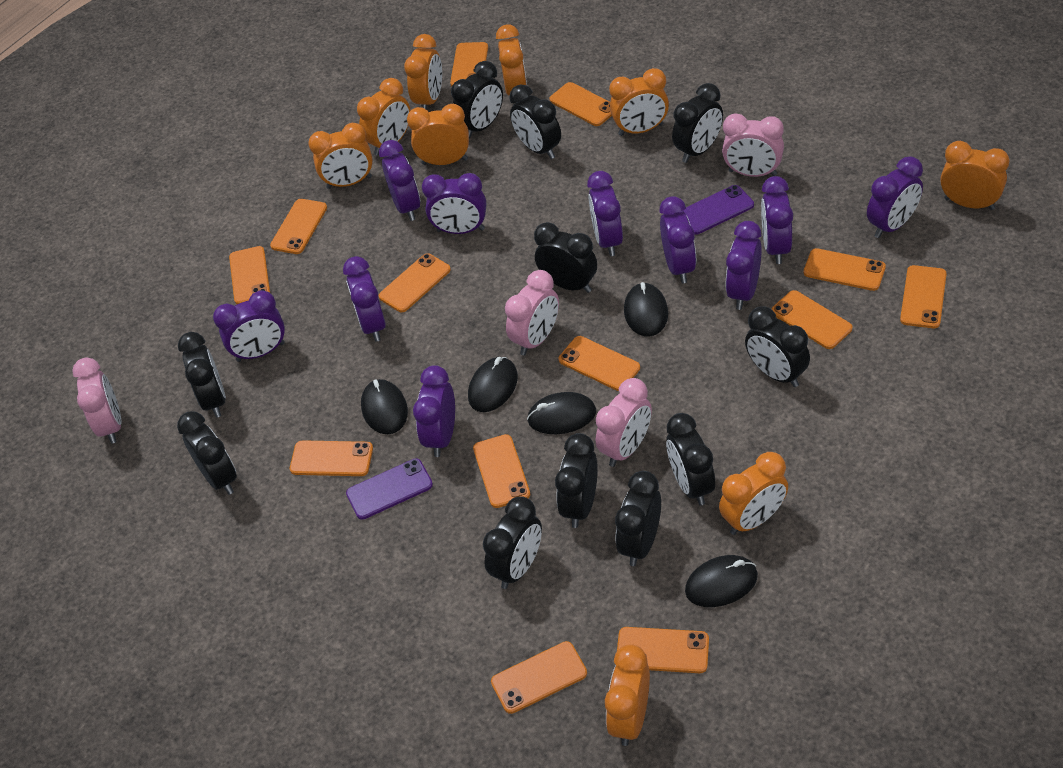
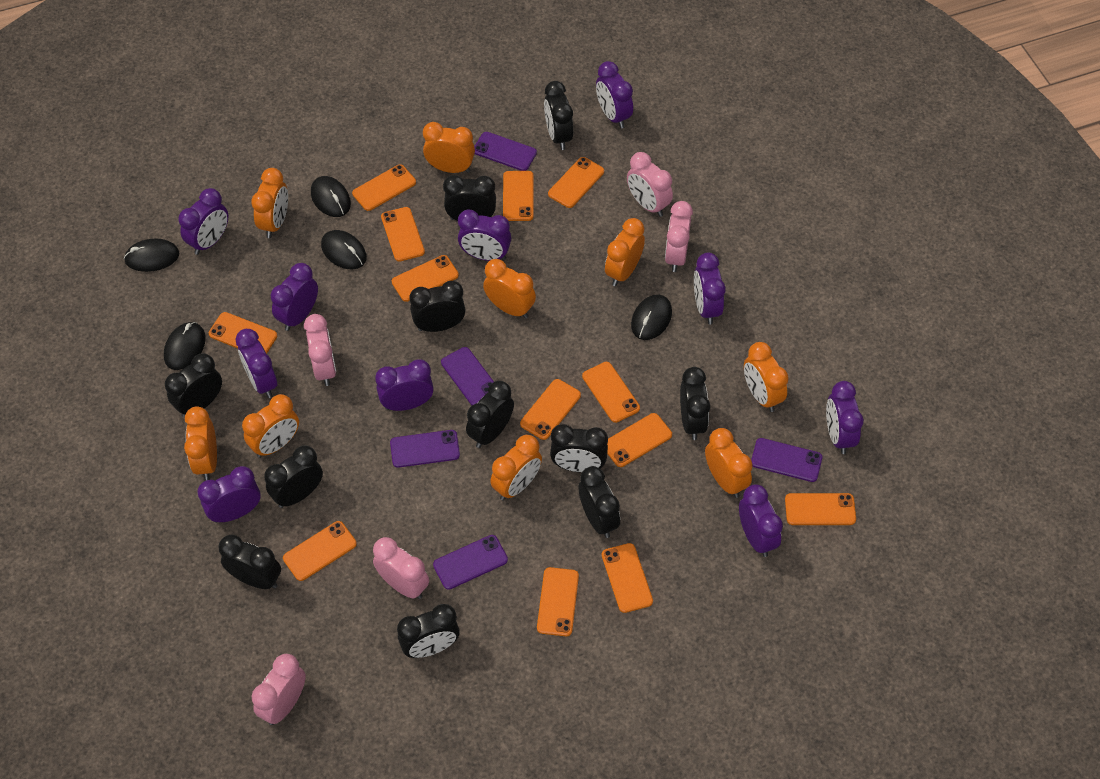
pink clock: [72,357,121,444] [505,270,559,356] [596,378,652,467] [722,113,784,177] = 4 -> [251,654,306,725] [304,314,336,386] [373,537,429,599] [627,152,673,217] [665,201,693,272] = 5
purple phone: [346,458,433,520] [683,185,754,235] = 2 -> [390,430,460,468] [433,535,508,590] [441,347,494,405] [474,132,537,171] [751,438,822,482] = 5

